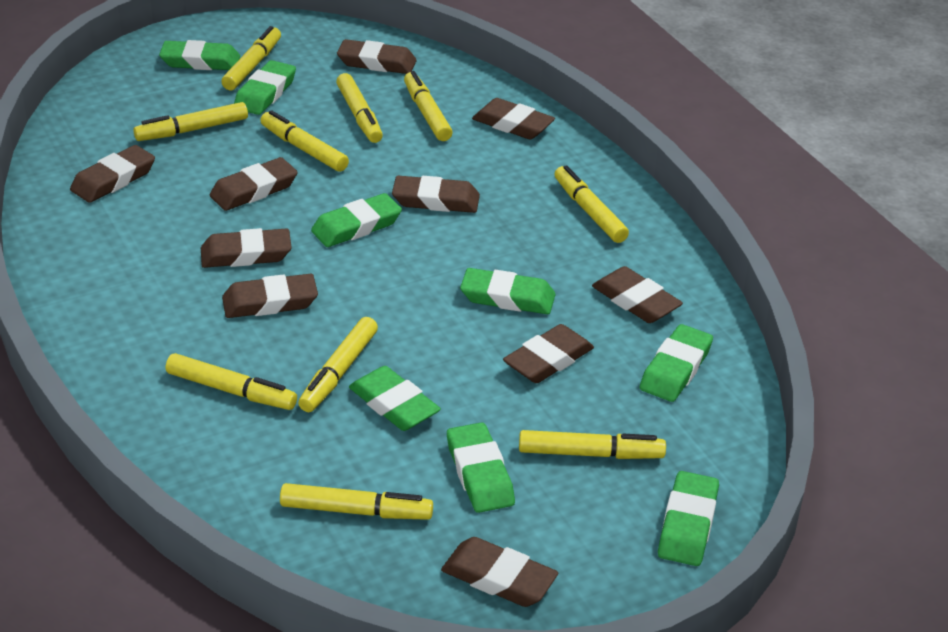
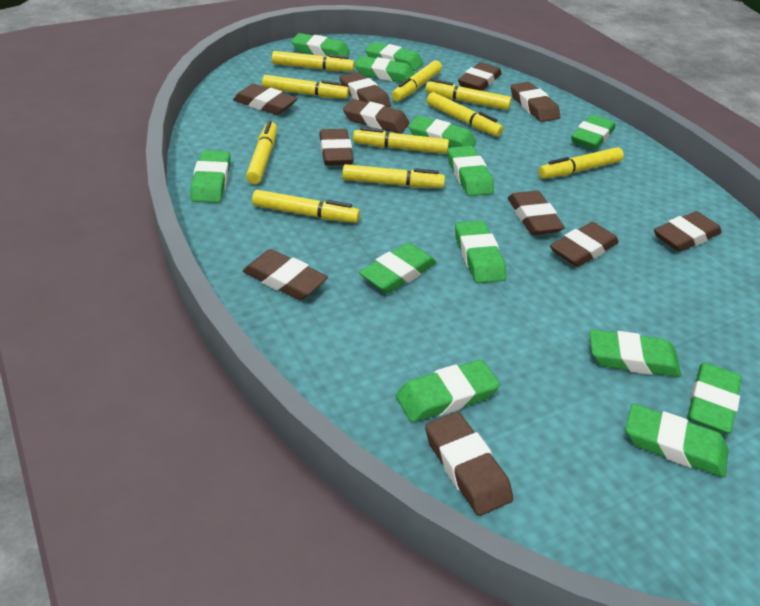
brown eraser: [70,145,155,203] [201,228,292,268] [210,157,298,211] [222,274,318,318] [337,39,417,74] [392,176,480,213] [441,537,558,607] [472,98,555,139] [503,324,594,383] [592,266,683,323] = 10 -> [233,84,297,115] [243,249,328,300] [319,129,354,166] [339,72,391,107] [343,99,410,134] [425,412,513,516] [458,62,502,91] [508,191,565,235] [511,82,560,122] [550,222,619,267] [654,211,722,252] = 11
green eraser: [159,40,240,70] [234,60,296,115] [311,193,402,247] [349,366,441,431] [447,422,515,513] [460,268,556,314] [639,324,713,402] [658,471,719,566] = 8 -> [190,150,230,203] [291,33,350,57] [355,56,415,82] [359,243,437,293] [365,42,423,71] [396,360,500,422] [408,116,476,148] [448,146,494,196] [455,221,506,283] [571,115,615,150] [590,329,681,377] [626,404,729,477] [687,363,742,434] = 13

